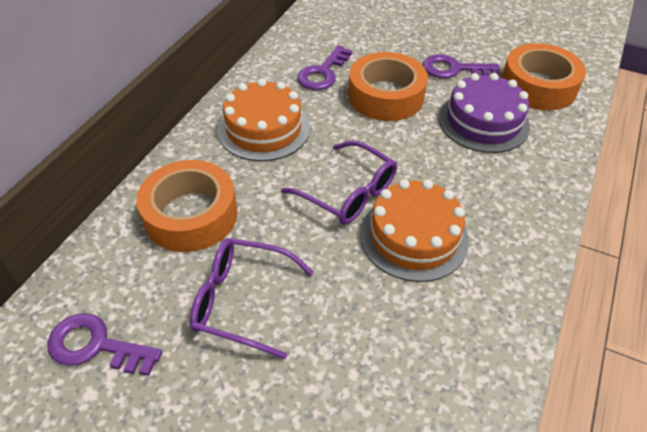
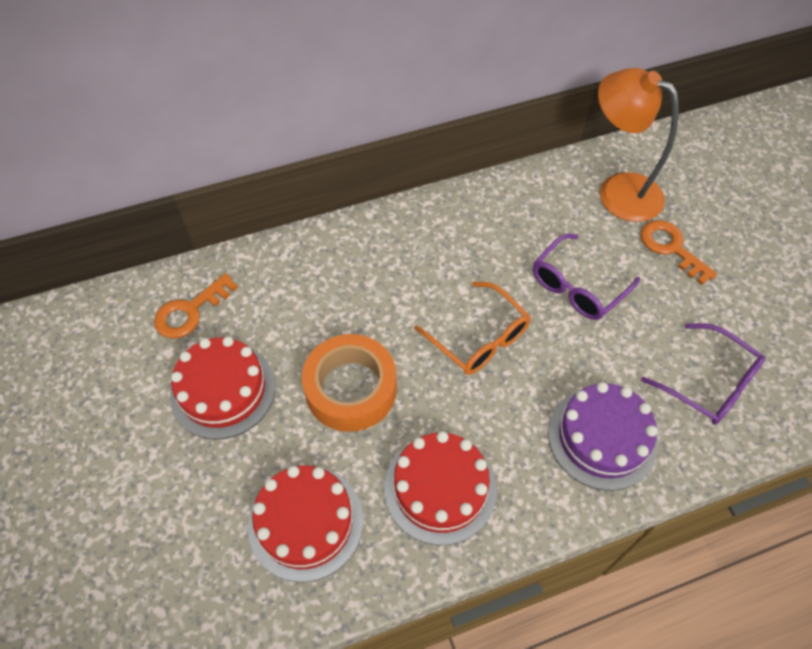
orange cake: [218,78,310,161] [360,179,469,282] = 2 -> none = 0
orange glasses: none = 0 -> [414,282,531,375] = 1
orange key: none = 0 -> [154,273,238,339] [640,220,717,285] = 2
orange lamp: none = 0 -> [598,68,679,222] = 1
orange tape: [136,160,237,252] [348,52,428,121] [502,43,586,110] = 3 -> [302,334,397,432] = 1
purple key: [47,313,162,376] [297,45,352,90] [423,54,500,78] = 3 -> none = 0
red cake: none = 0 -> [170,337,276,439] [248,466,363,582] [384,431,497,545] = 3

